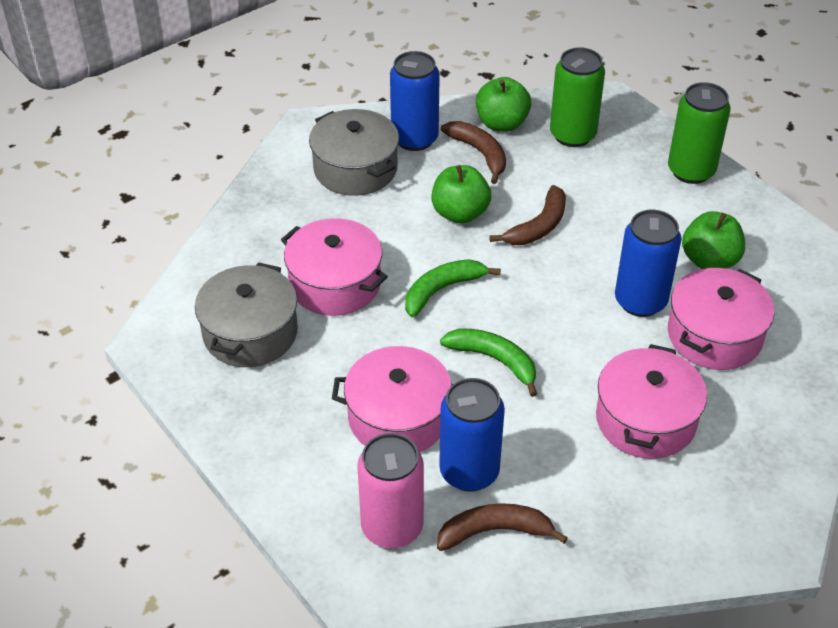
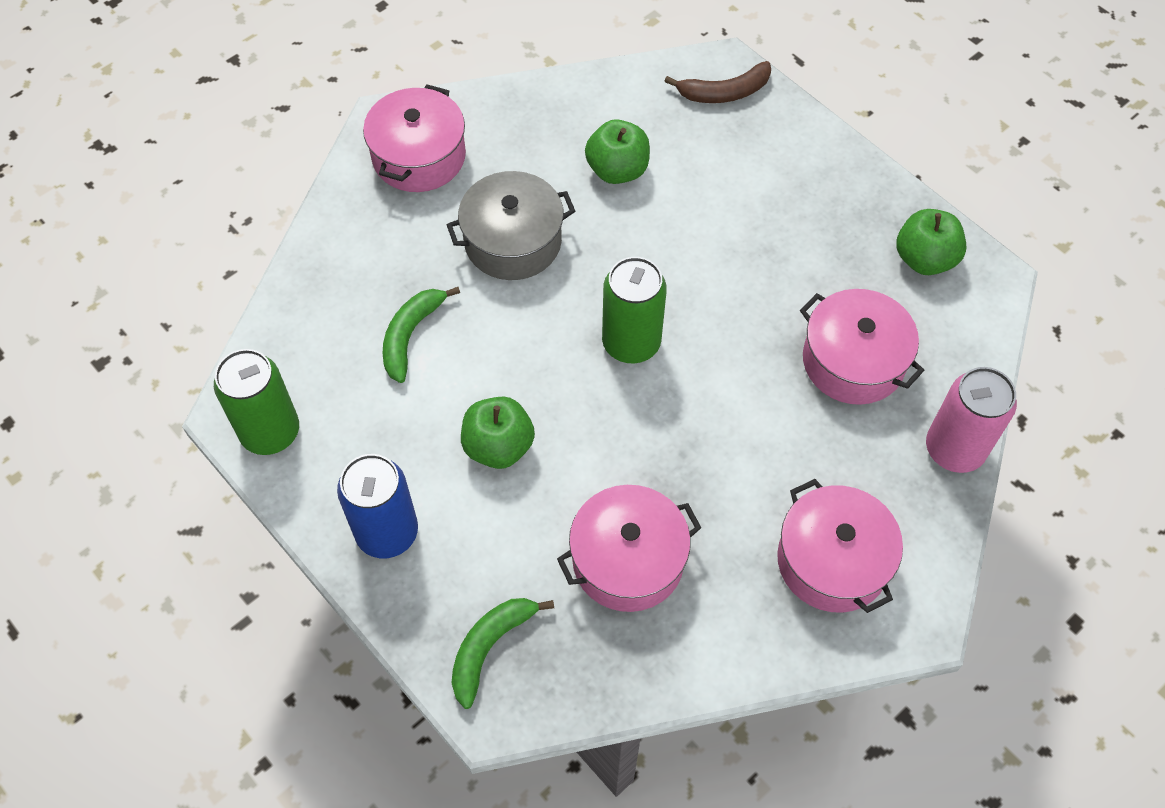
blue can: [390,51,440,151] [439,378,505,492] [615,210,681,317] = 3 -> [337,454,418,558] = 1
brown banana: [437,503,568,551] [441,121,506,184] [489,185,566,245] = 3 -> [664,61,771,103] = 1
grey pot: [195,262,298,367] [309,109,399,196] = 2 -> [447,171,575,280] = 1

